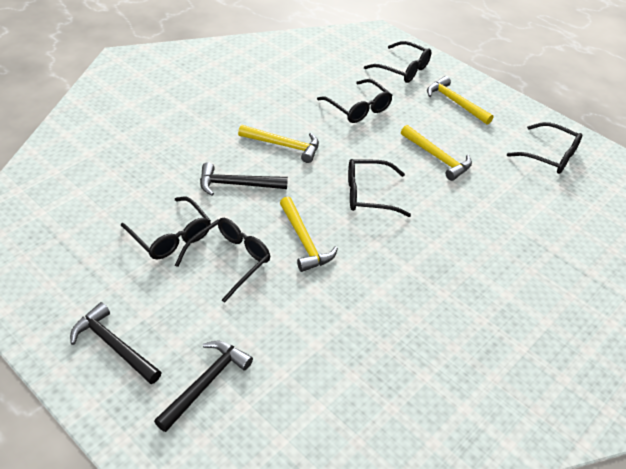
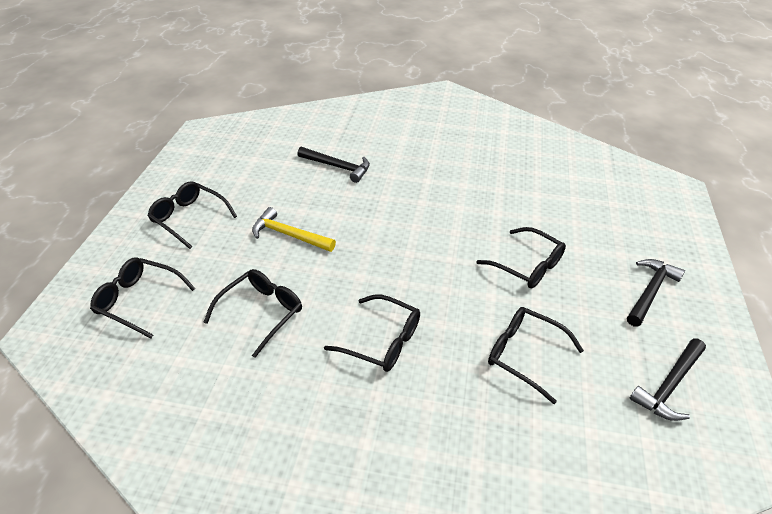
yellow hammer: [238,125,319,163] [280,197,338,272] [401,125,472,181] [427,76,494,125] = 4 -> [252,207,336,252] = 1

